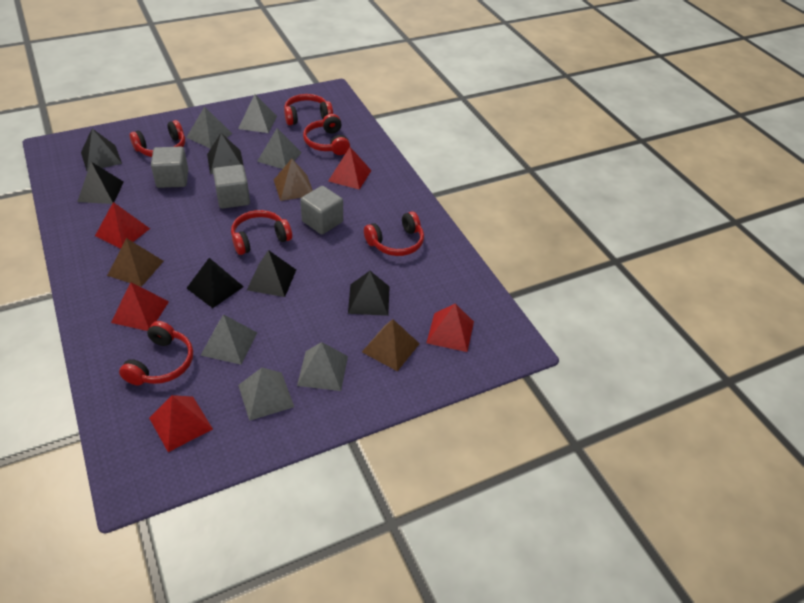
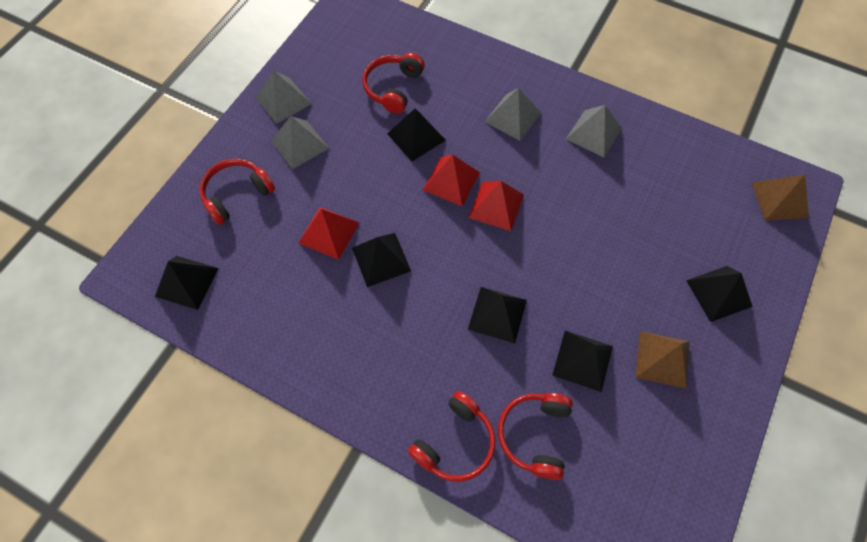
brown pyramid: [107,238,164,287] [274,159,313,201] [362,319,420,371] = 3 -> [636,331,689,389] [752,174,809,221] = 2
grey cube: [151,147,188,188] [213,165,250,209] [300,186,343,235] = 3 -> none = 0
grey pyramid: [186,106,232,149] [200,314,257,365] [238,94,277,133] [238,368,294,421] [257,128,302,169] [297,342,348,391] = 6 -> [255,71,311,124] [271,116,329,169] [485,88,541,141] [566,105,622,158] = 4
red headphones: [119,321,193,385] [130,120,185,157] [231,210,292,255] [284,94,333,125] [303,114,350,155] [364,211,424,256] = 6 -> [199,159,275,225] [362,53,425,114] [408,391,495,482] [498,393,573,480] = 4
red pyramid: [95,202,150,249] [111,282,169,331] [149,395,213,452] [328,147,372,190] [427,304,474,352] = 5 -> [298,207,359,260] [422,155,480,206] [468,181,524,231] = 3

